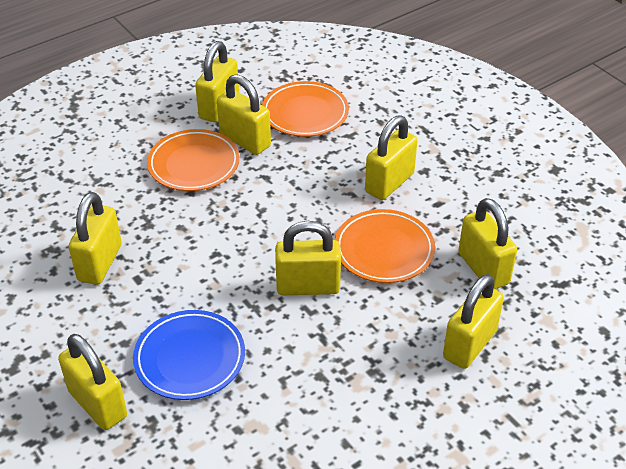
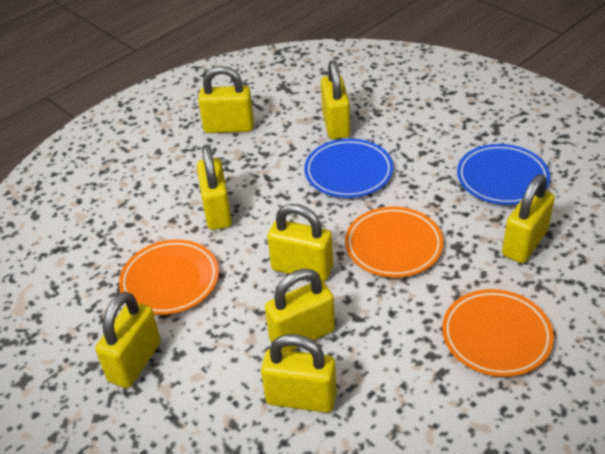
blue plate: [133,310,245,400] = 1 -> [304,139,393,198] [457,144,550,205] = 2

